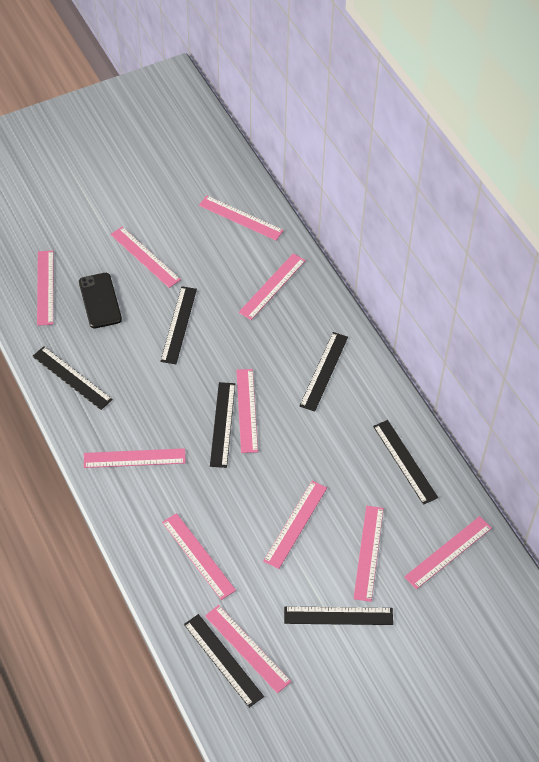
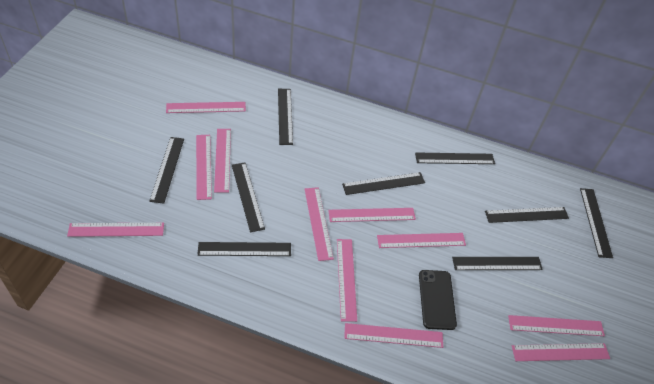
black ruler: [32,346,113,410] [160,286,197,364] [184,614,264,708] [210,382,235,468] [284,606,393,625] [300,332,348,412] [373,420,438,505] = 7 -> [149,137,184,204] [197,242,291,256] [232,162,265,232] [278,89,293,145] [342,172,425,195] [415,152,495,164] [452,257,543,270] [485,207,569,223] [580,188,613,258] = 9

